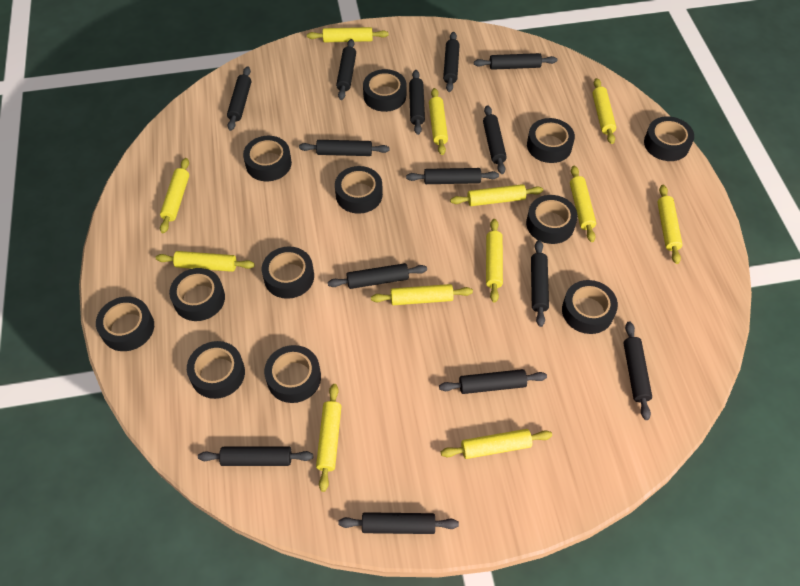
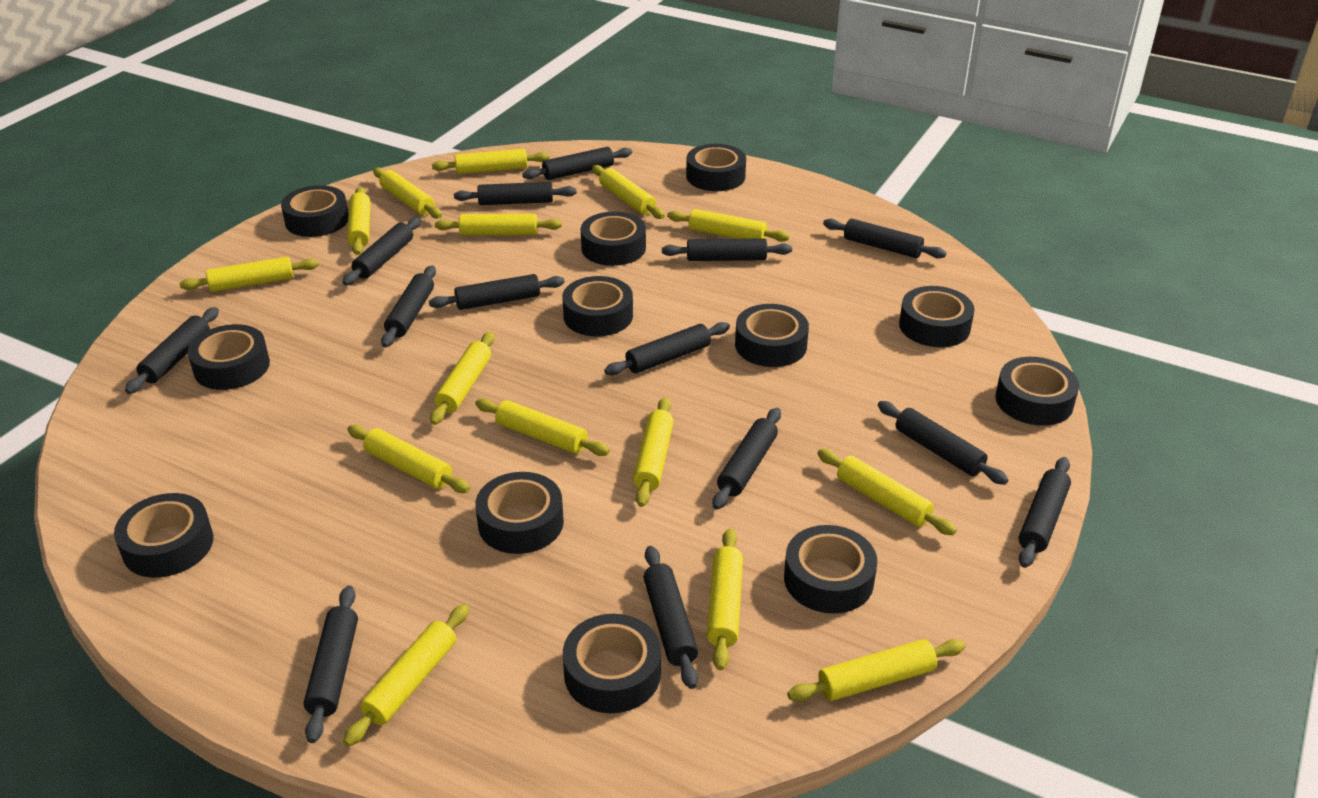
yellow rolling pin: [156,251,255,272] [160,158,189,233] [307,27,389,42] [316,384,341,492] [371,284,473,305] [429,88,448,155] [441,429,552,459] [450,184,543,206] [486,219,503,303] [570,166,596,242] [592,78,616,144] [657,185,683,264] = 12 -> [180,257,319,292] [343,604,469,747] [347,187,370,255] [348,425,470,493] [373,167,442,219] [430,332,494,425] [432,149,550,174] [435,214,562,235] [475,398,610,456] [592,165,665,219] [633,397,674,507] [667,209,790,242] [707,528,743,670] [787,639,965,702] [817,449,957,535] = 15

